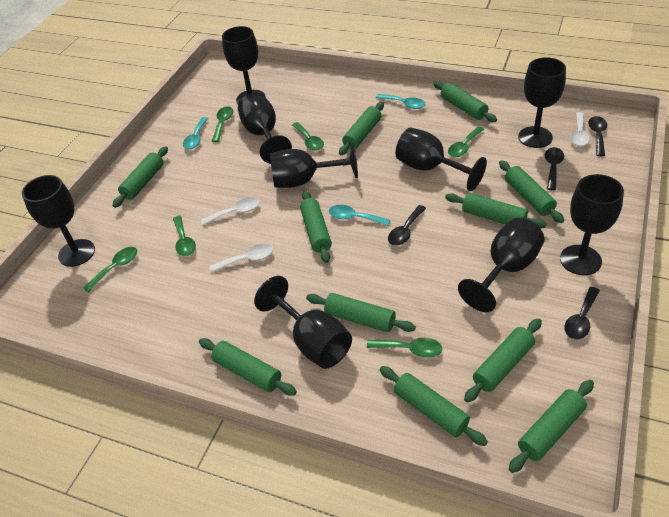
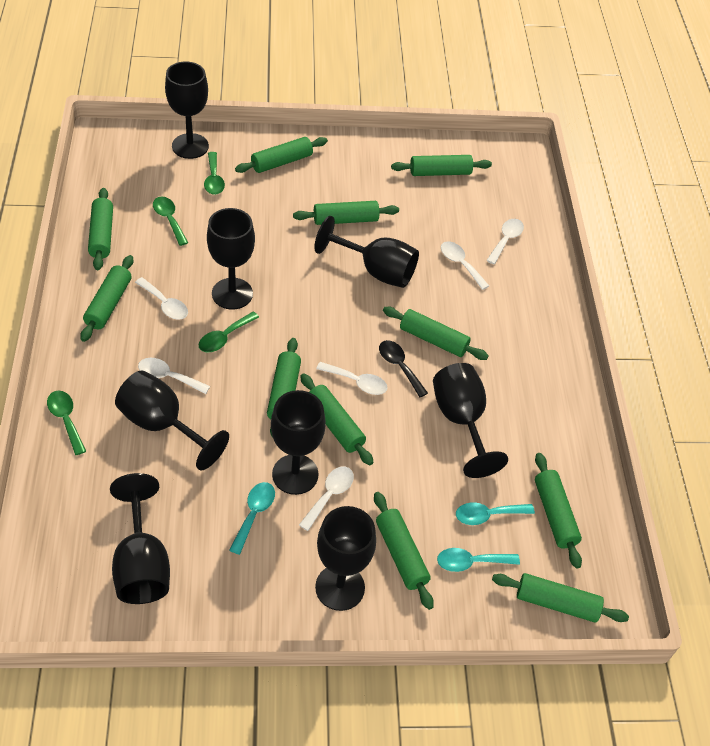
black goblet: [22,175,95,267] [222,26,266,104] [238,93,292,164] [254,276,352,369] [270,143,358,188] [395,127,487,191] [458,218,545,312] [518,57,566,148] [560,174,624,275] = 9 -> [110,473,170,604] [115,370,229,470] [165,61,209,159] [207,208,255,310] [271,390,326,495] [314,216,419,288] [315,506,376,611] [433,363,508,478] = 8
black spoon: [388,205,426,246] [545,147,564,190] [564,287,600,339] [588,116,607,156] = 4 -> [379,340,428,397] = 1
green spoon: [83,247,137,292] [173,216,196,256] [212,106,233,142] [292,122,324,151] [367,338,442,358] [448,126,484,157] = 6 -> [47,391,86,455] [153,197,188,246] [198,312,259,352] [204,152,225,195] = 4
white spoon: [201,197,260,225] [210,244,273,272] [570,112,590,146] = 3 -> [135,277,188,320] [138,358,210,394] [299,467,354,531] [316,362,388,395] [441,241,489,290] [486,219,524,264] = 6

